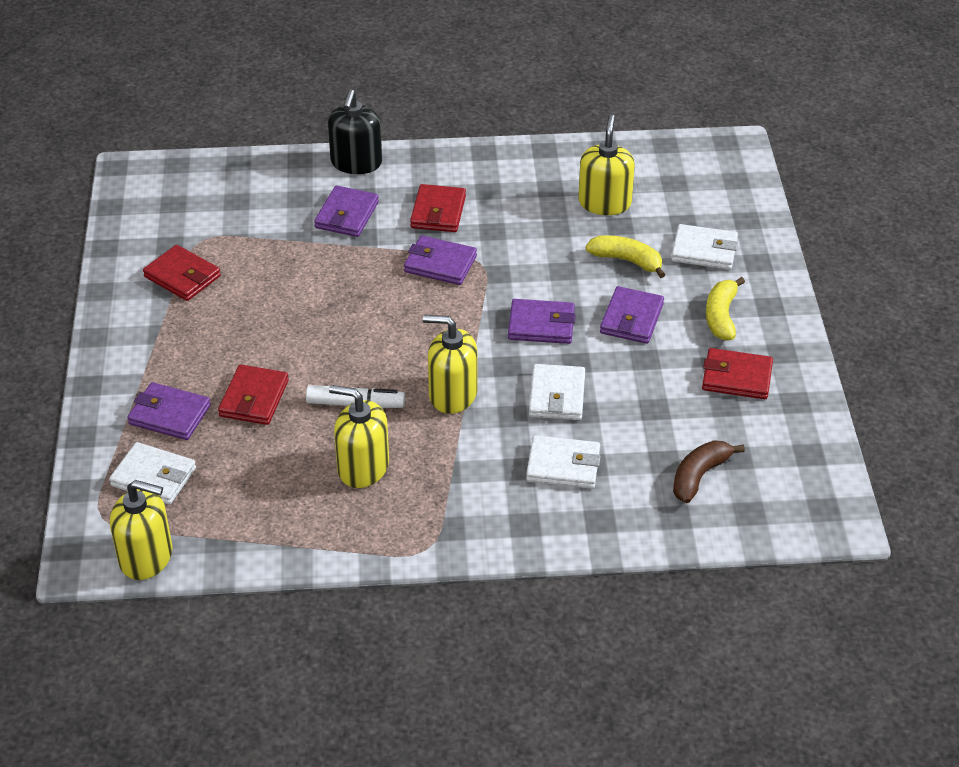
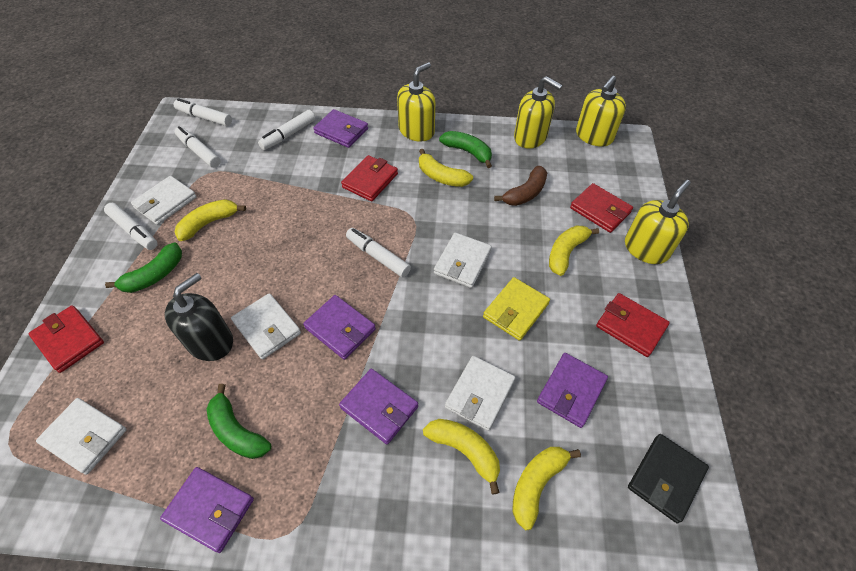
black wallet: none = 0 -> [628,434,709,524] = 1
green banana: none = 0 -> [105,242,182,293] [206,384,271,459] [439,131,492,168] = 3
white marker: [306,385,405,408] = 1 -> [104,203,158,250] [174,98,232,126] [175,126,221,168] [258,110,315,150] [346,228,411,277] = 5
white wallet: [109,442,196,505] [526,435,601,489] [529,364,585,420] [671,224,738,270] = 4 -> [36,398,127,475] [131,176,196,225] [231,293,301,359] [434,233,492,288] [445,356,515,431] = 5
yellow banana: [585,235,666,278] [706,277,745,341] = 2 -> [175,199,246,241] [419,149,473,187] [423,419,500,495] [512,447,581,530] [549,226,599,276] = 5
yellow wallet: none = 0 -> [483,277,550,341] = 1

